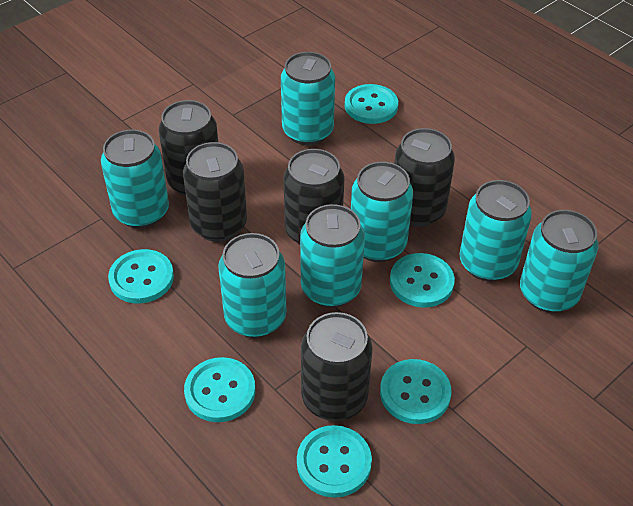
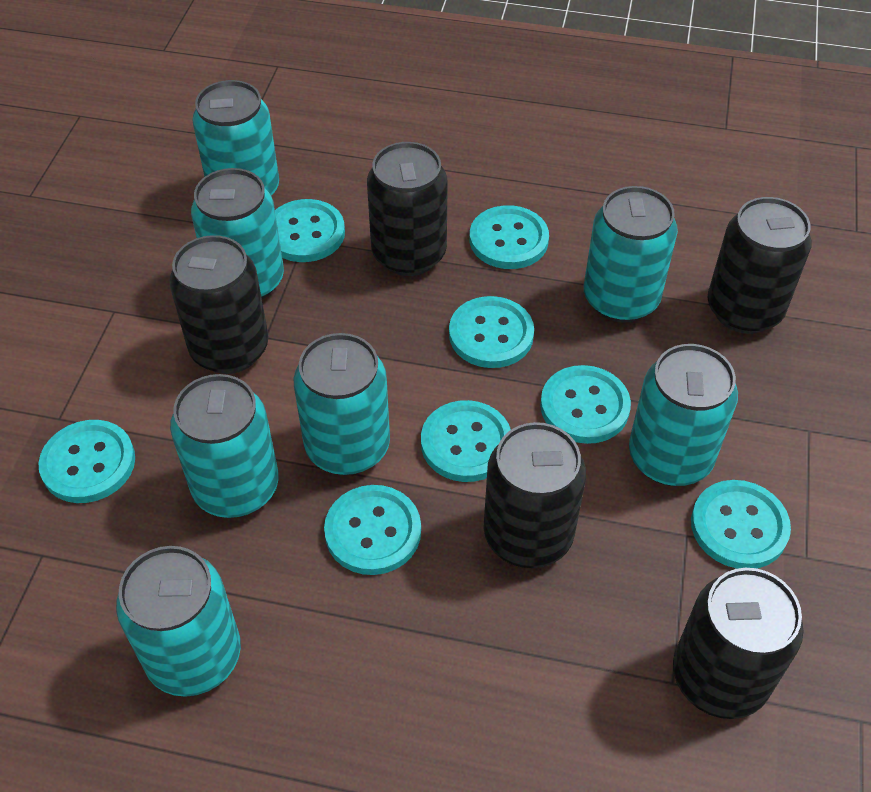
turquoise button: [108,249,174,303] [184,357,255,422] [297,425,372,498] [345,84,398,124] [380,359,452,424] [390,253,455,308] = 6 -> [39,420,135,503] [275,199,345,262] [324,485,421,575] [421,400,511,482] [449,296,534,368] [470,205,549,269] [540,365,631,444] [691,480,791,569] = 8

